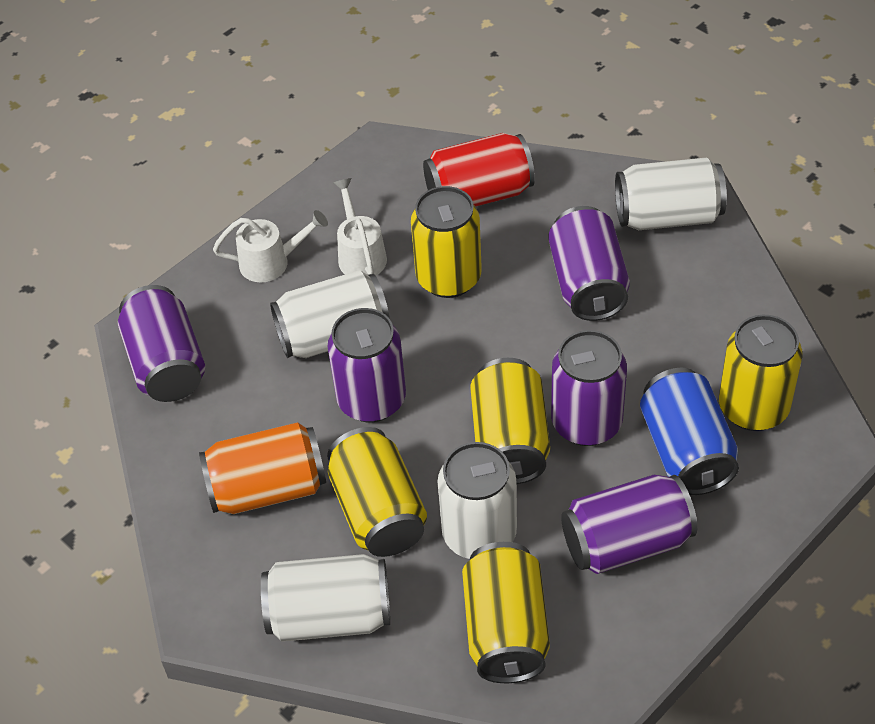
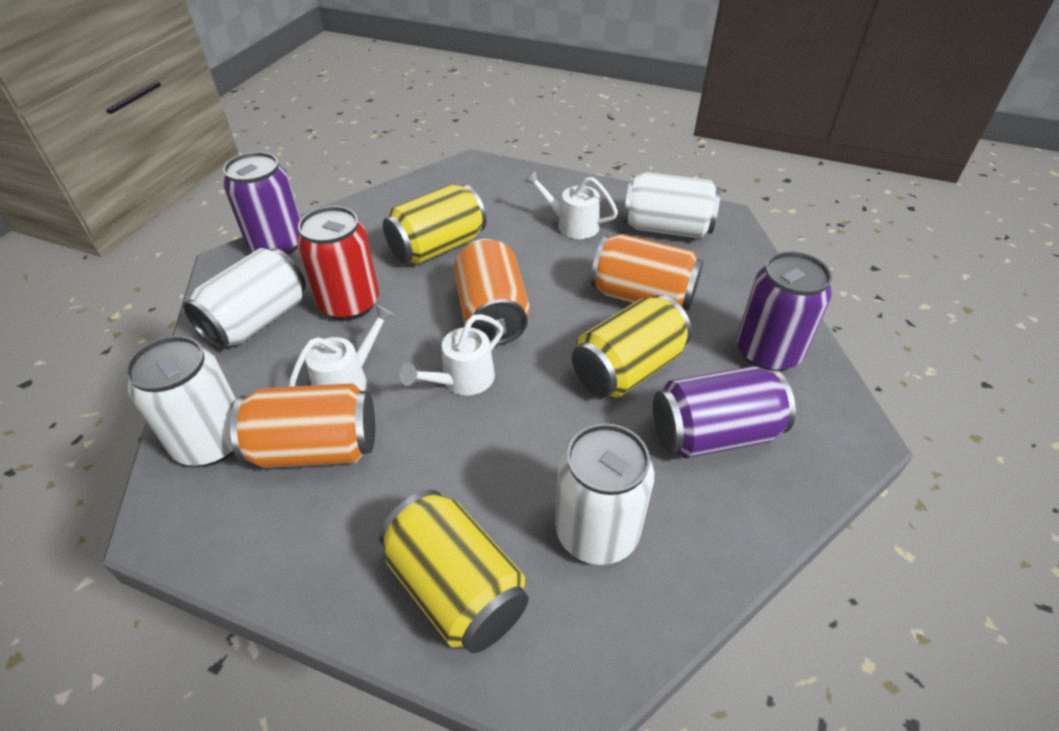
blue can: [640,368,739,495] = 1 -> none = 0
orange can: [199,422,326,514] = 1 -> [230,383,375,468] [454,239,530,345] [591,234,703,310] = 3
purple can: [118,285,205,402] [328,308,406,422] [548,206,630,321] [551,330,627,446] [561,475,697,574] = 5 -> [223,152,300,255] [653,366,796,458] [736,252,832,372] = 3
white watering can: [213,210,328,282] [333,178,387,275] = 2 -> [289,305,395,391] [399,314,504,395] [524,170,618,239] = 3
yellow can: [327,427,427,557] [411,186,482,298] [462,542,550,683] [470,358,550,484] [719,315,802,431] = 5 -> [379,490,529,653] [383,184,487,265] [572,295,692,398] = 3

